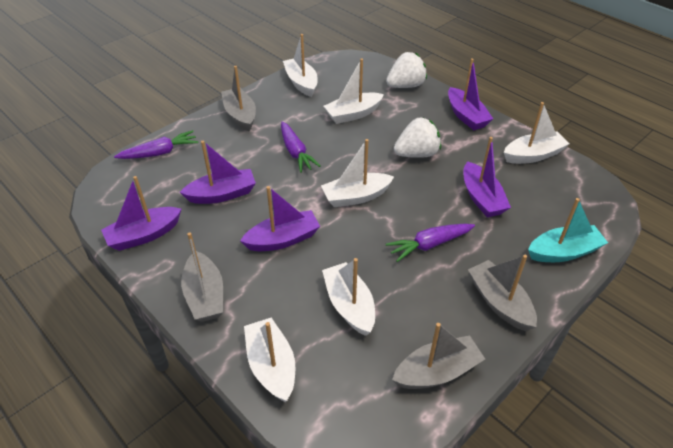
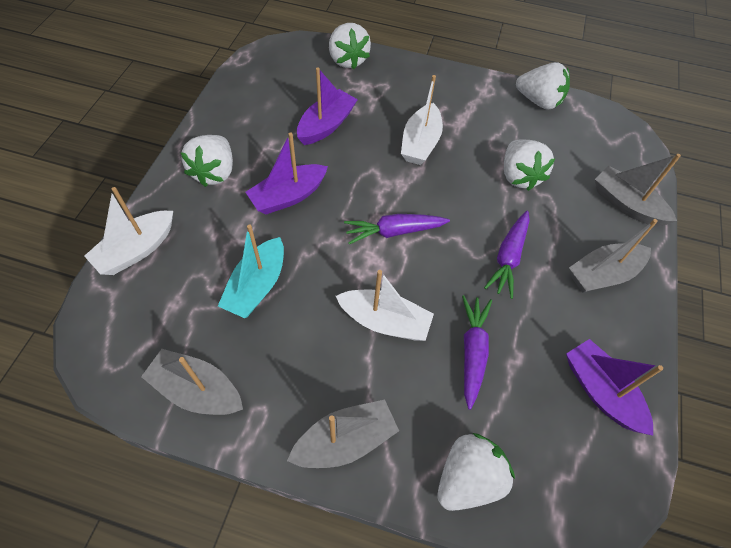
purple boat: [101,176,181,251] [180,141,256,204] [240,186,320,251] [448,58,493,130] [463,137,511,217] = 5 -> [245,133,328,215] [297,67,358,145] [566,339,663,436] = 3
white boat: [244,317,295,402] [283,34,318,97] [321,139,394,207] [322,258,375,336] [324,59,384,124] [504,102,569,164] = 6 -> [84,187,173,275] [336,270,434,341] [401,75,443,165] = 3
white strawberry: [386,52,427,88] [394,117,441,158] = 2 -> [181,135,233,187] [329,23,371,69] [438,433,515,511] [504,139,555,191] [516,62,570,110] = 5

